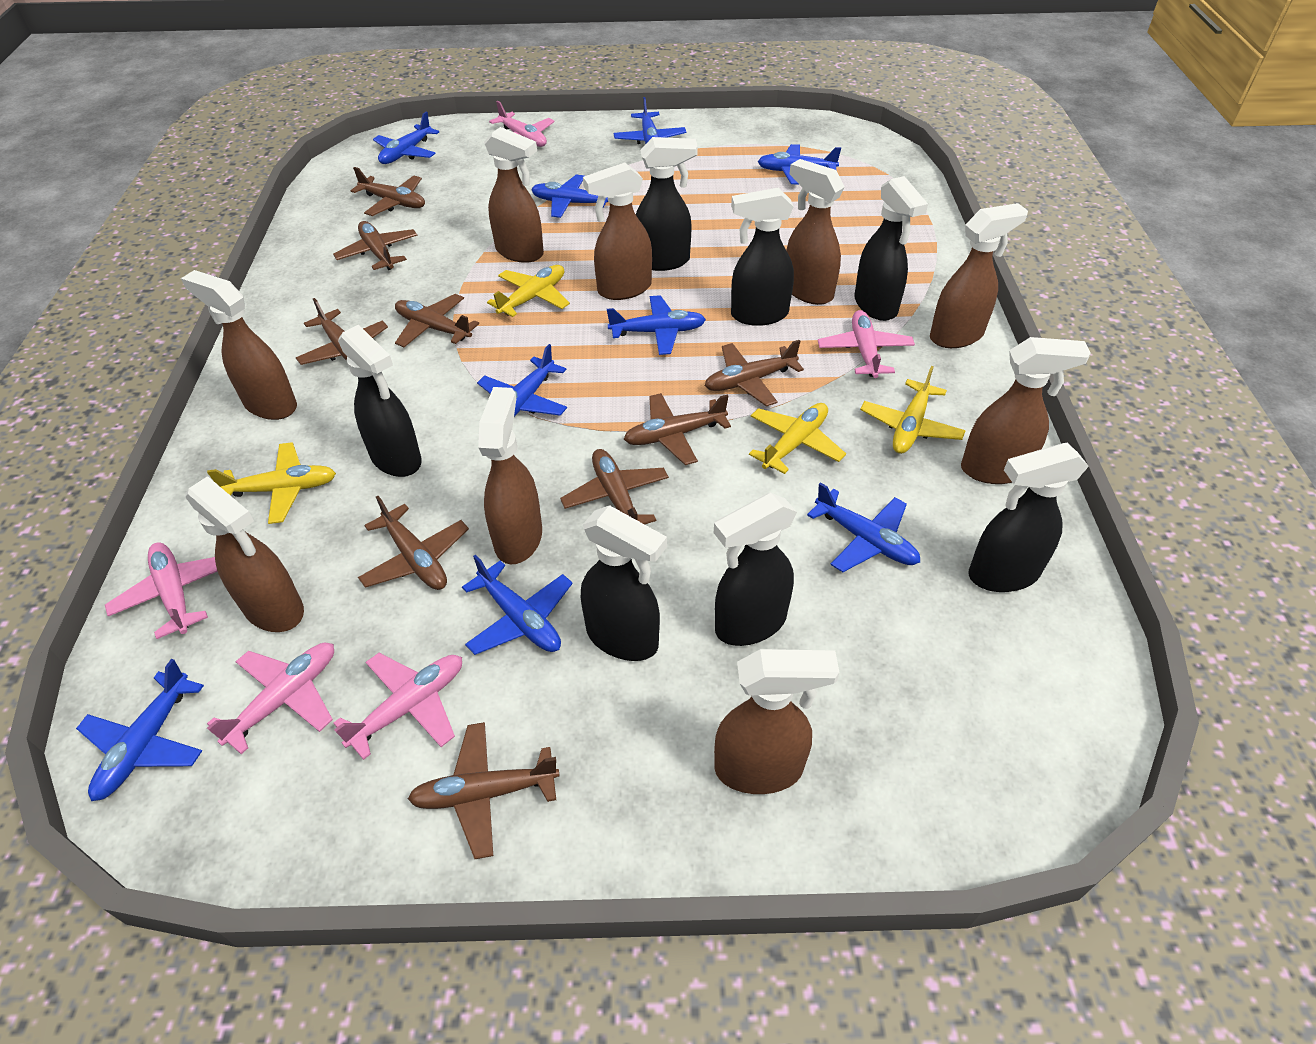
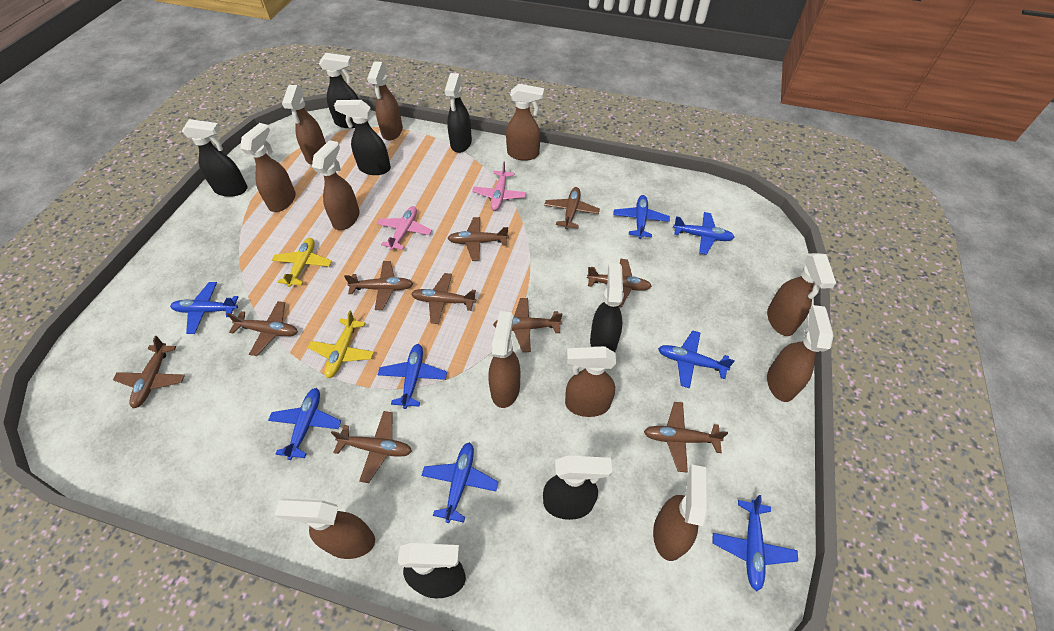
blue plane: [76,659,204,801] [373,112,439,164] [462,554,573,655] [477,344,567,416] [531,175,608,218] [607,295,706,355] [614,97,686,144] [758,144,841,185] [807,482,920,572] = 9 -> [170,282,238,334] [268,388,341,460] [378,344,447,409] [421,442,498,523] [613,195,670,239] [658,330,735,388] [673,212,735,255] [713,495,798,591] = 8
brown plane: [296,298,388,365] [333,221,418,270] [351,167,425,216] [358,496,469,590] [395,294,479,347] [408,722,560,859] [560,449,669,524] [624,393,731,465] [705,340,804,406] = 9 -> [113,336,185,408] [227,301,298,356] [331,411,412,483] [344,261,413,310] [411,273,476,324] [447,217,509,261] [493,298,562,352] [544,187,600,229] [587,258,652,307] [644,402,728,472] = 10
brown spray bottle: [181,270,297,420] [185,476,304,632] [478,387,542,564] [484,127,544,263] [583,162,652,300] [714,649,839,794] [786,159,845,305] [930,203,1028,348] [961,337,1091,484] = 9 -> [240,123,296,212] [274,498,375,559] [282,85,326,164] [312,140,360,230] [367,61,403,141] [488,311,520,408] [506,84,544,161] [565,346,616,417] [653,465,709,561] [767,253,836,336] [767,305,834,402] = 11
pink plane: [105,543,218,639] [207,643,334,754] [334,653,462,760] [489,101,555,147] [818,310,915,378] = 5 -> [376,206,432,250] [472,162,526,211] = 2
yellow plane: [207,442,336,524] [487,265,570,317] [749,403,846,474] [860,366,966,454] = 4 -> [272,238,332,287] [308,311,374,378] = 2

